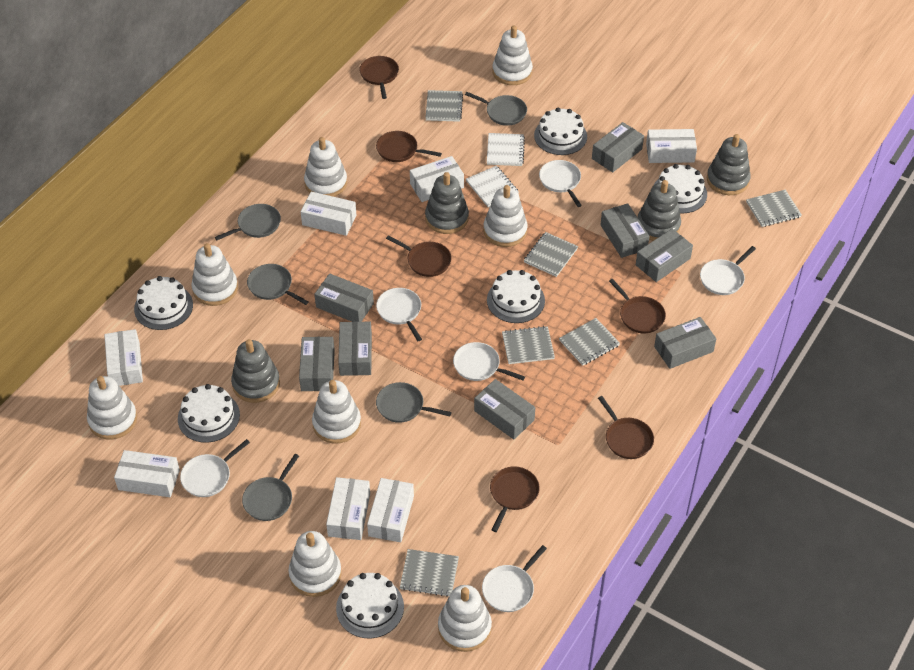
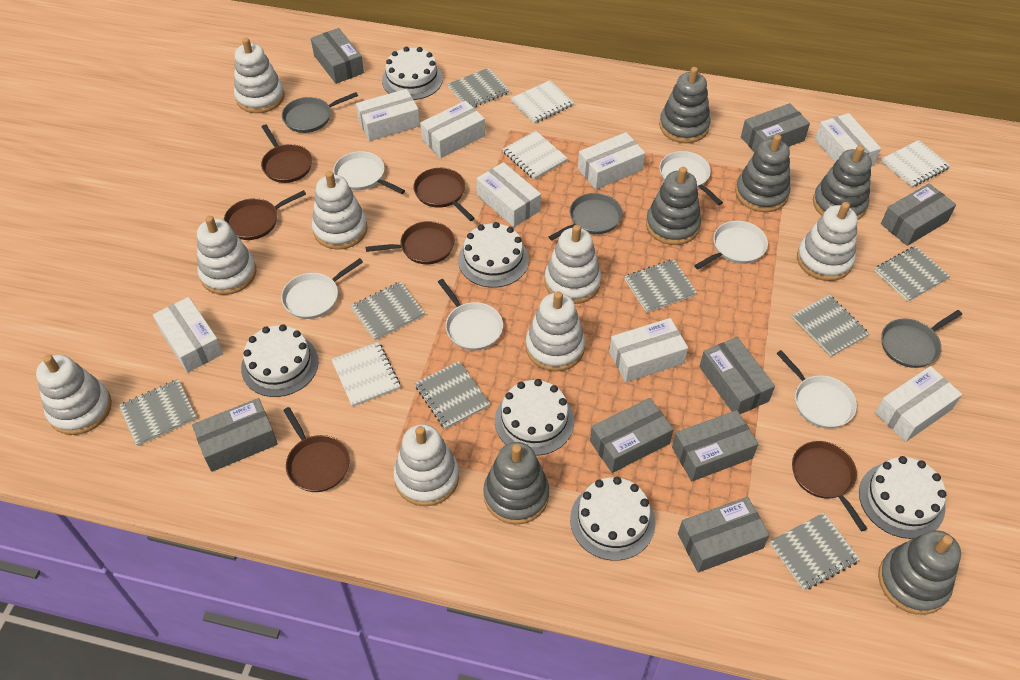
grey notebook: [400,549,459,597] [425,90,463,122] [502,326,555,364] [524,232,578,277] [559,318,620,366] [746,190,802,227] = 6 -> [119,379,197,446] [351,282,425,341] [415,361,490,429] [448,68,510,108] [624,259,697,313] [770,513,860,590] [792,295,869,357] [875,246,950,302] = 8
grey pan: [215,204,281,240] [242,454,299,521] [247,264,309,305] [376,382,452,423] [465,92,527,126] = 5 -> [282,92,358,133] [549,193,623,240] [881,310,962,368] = 3
grey stacking toy: [231,339,280,403] [425,172,469,234] [637,180,681,241] [707,134,751,195] = 4 -> [483,442,549,525] [646,167,701,245] [659,67,710,143] [735,134,790,212] [813,145,872,220] [878,530,961,615] = 6
white box: [104,329,143,386] [114,450,180,497] [301,191,357,236] [326,477,370,540] [367,478,414,542] [410,156,464,202] [646,129,697,163] = 7 -> [153,297,223,373] [356,89,420,141] [420,101,485,158] [477,162,541,227] [578,132,645,189] [609,318,688,382] [815,113,881,167] [875,366,962,442] = 8
white notebook: [466,166,519,207] [487,133,525,166] = 2 -> [331,342,400,407] [503,131,568,180] [511,80,574,124] [881,140,951,187] = 4

